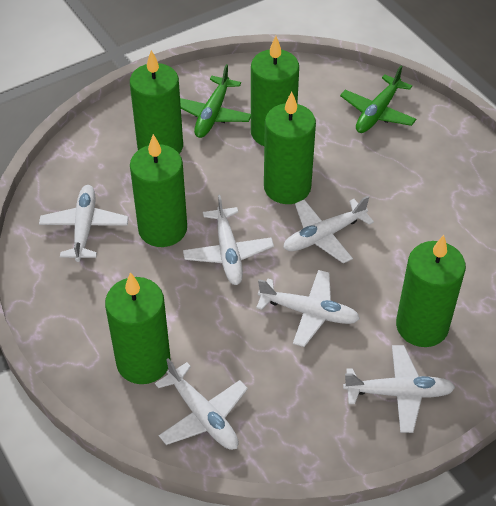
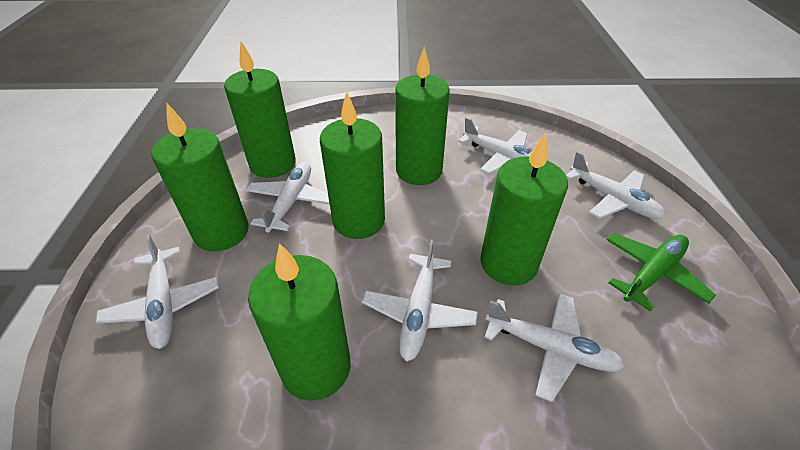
green plane: [180,64,251,138] [340,66,416,133] = 2 -> [607,233,716,311] = 1

